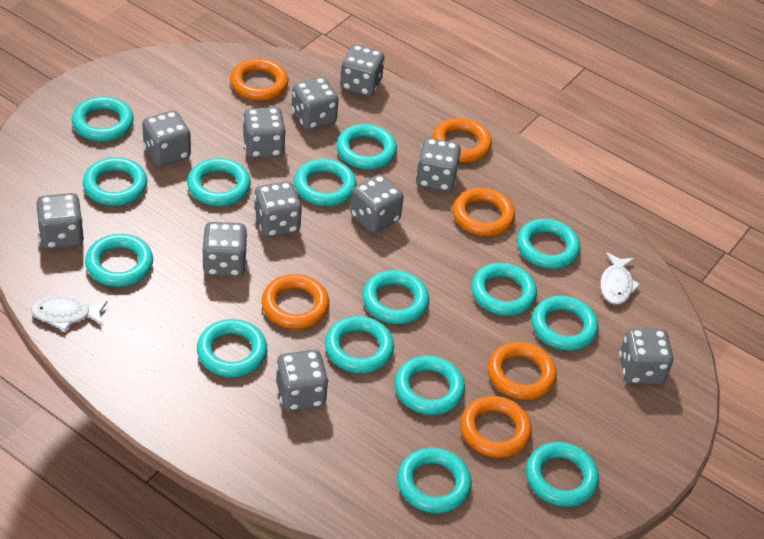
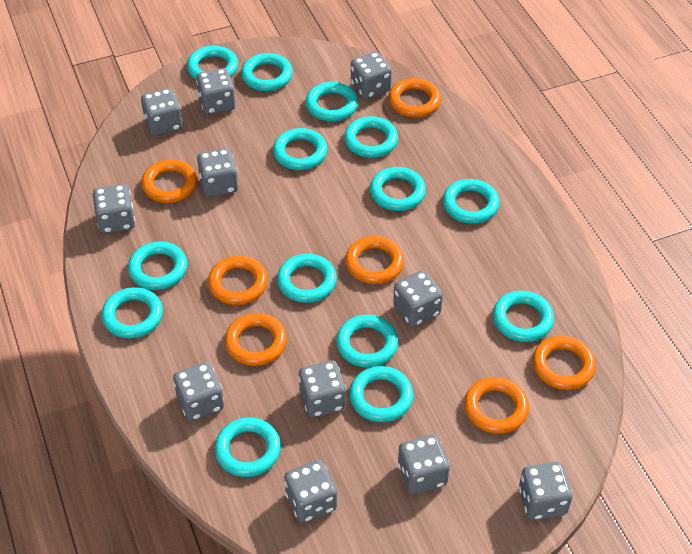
orange ring: [230,58,289,101] [262,274,329,329] [432,118,492,162] [453,188,515,236] [460,396,532,458] [488,342,557,400] = 6 -> [142,159,197,203] [208,256,268,305] [225,313,287,366] [345,236,404,284] [389,78,441,118] [464,377,529,434] [533,336,596,390] = 7
turquoise ring: [72,96,134,141] [83,157,147,206] [85,234,153,287] [187,158,251,206] [197,319,267,377] [294,159,357,206] [325,316,394,373] [337,124,397,169] [362,270,429,324] [395,355,465,415] [397,447,472,513] [471,263,537,316] [517,219,580,269] [526,442,599,507] [532,296,599,351] = 15 -> [101,287,163,338] [128,242,187,290] [187,46,238,79] [215,417,281,477] [241,53,293,91] [273,128,328,170] [277,254,337,303] [306,82,358,121] [336,315,398,368] [344,116,398,158] [349,366,413,422] [370,167,426,211] [443,179,499,224] [493,291,554,342] = 14
white fish: [31,296,107,331] [600,252,641,305] = 2 -> none = 0

